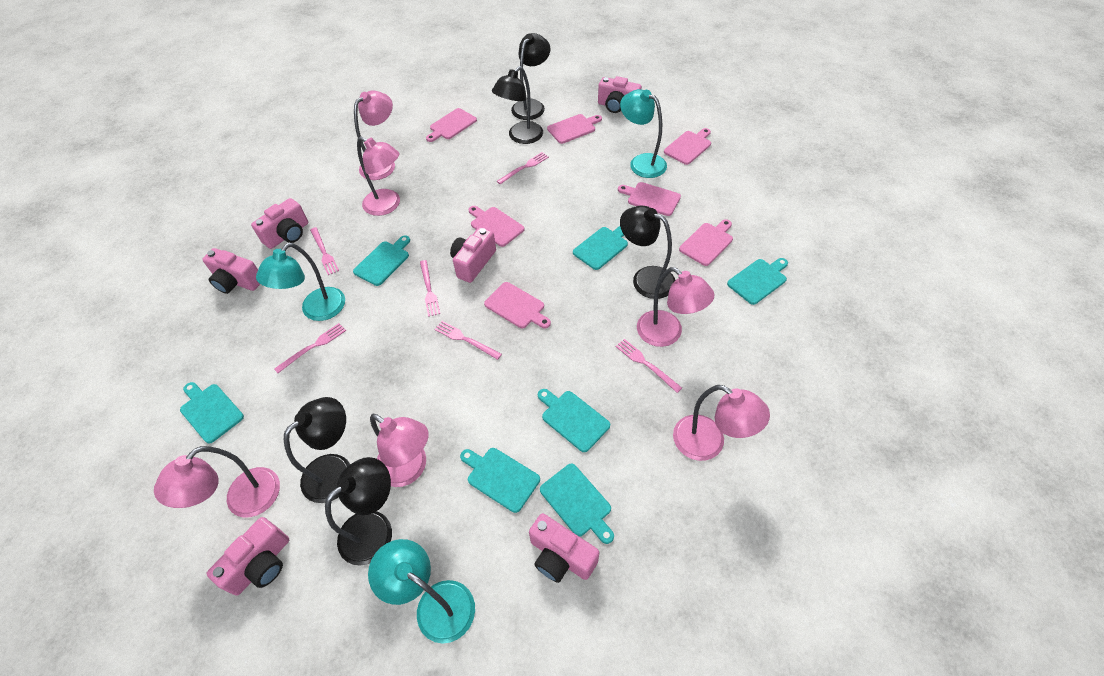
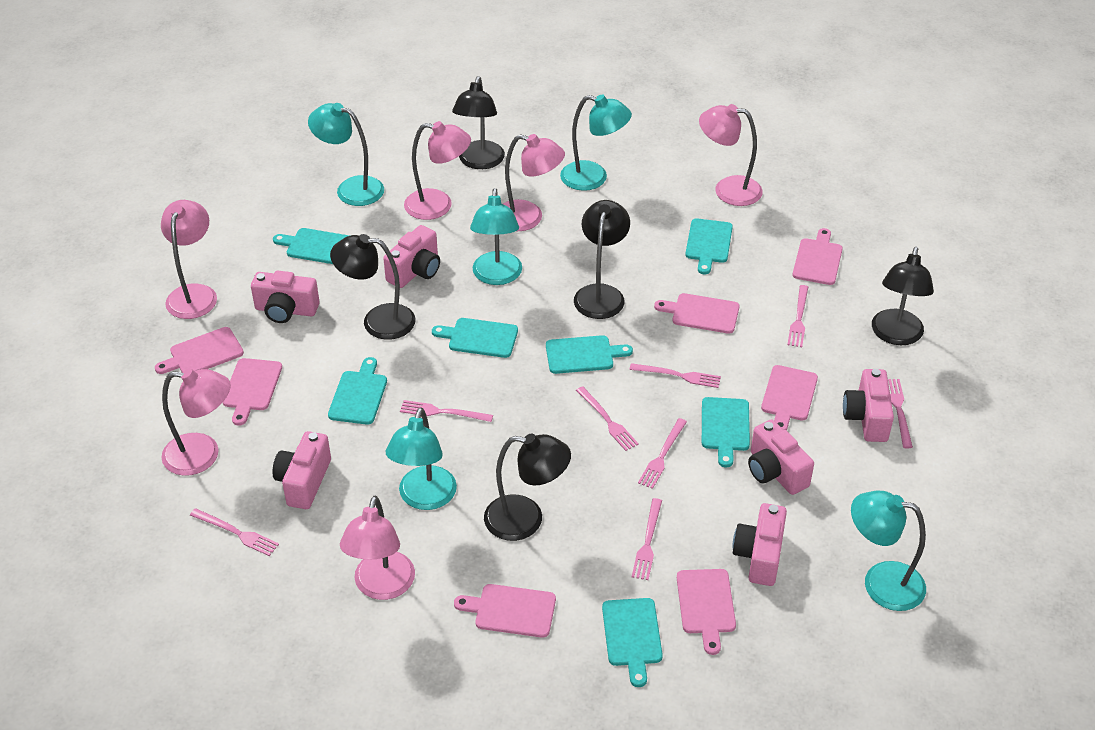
pink fork: [274,323,346,373] [310,227,339,275] [420,260,440,317] [434,321,502,360] [497,152,549,184] [616,339,682,393] = 6 -> [190,508,279,556] [400,400,493,422] [576,386,639,451] [629,363,721,388] [632,498,662,580] [638,418,687,489] [787,285,808,347] [888,379,913,448] = 8
turquoise lamp: [256,243,345,321] [368,539,475,644] [620,89,667,178] = 3 -> [308,103,384,206] [386,407,457,510] [470,188,522,285] [560,95,632,191] [851,491,926,611] = 5

